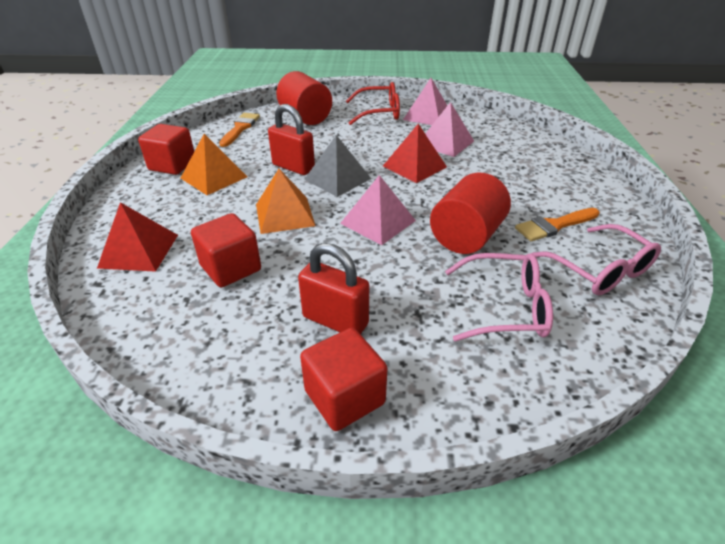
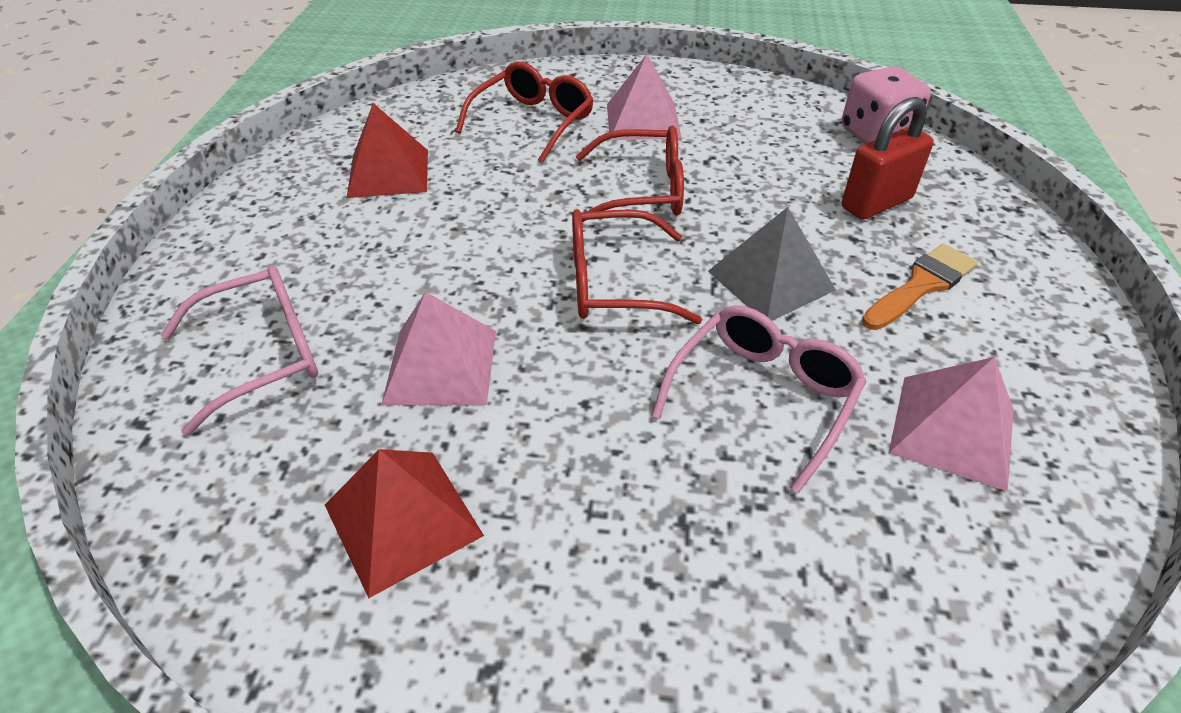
orange brush: [219,113,260,147] [515,208,600,241] = 2 -> [862,244,978,330] = 1
orange pyramid: [181,134,247,195] [256,169,315,234] = 2 -> none = 0
pink dice: none = 0 -> [842,66,931,144] = 1
red cube: [138,124,194,175] [191,213,261,287] [300,328,388,431] = 3 -> none = 0
red cylinder: [276,71,332,125] [430,172,511,254] = 2 -> none = 0
red glasses: [346,82,400,125] = 1 -> [456,61,594,163] [572,209,702,324] [576,125,684,223] = 3
red padlock: [268,104,315,175] [298,243,369,334] = 2 -> [842,97,934,220] = 1

